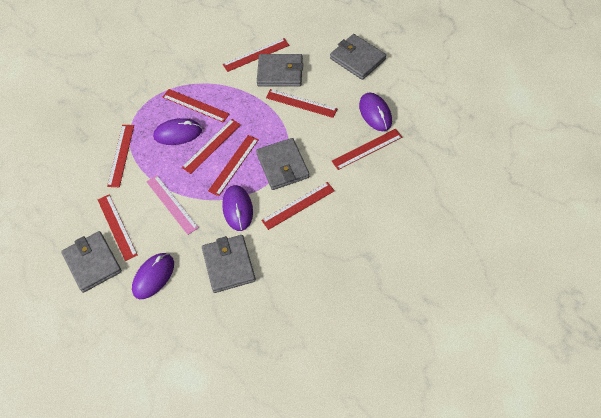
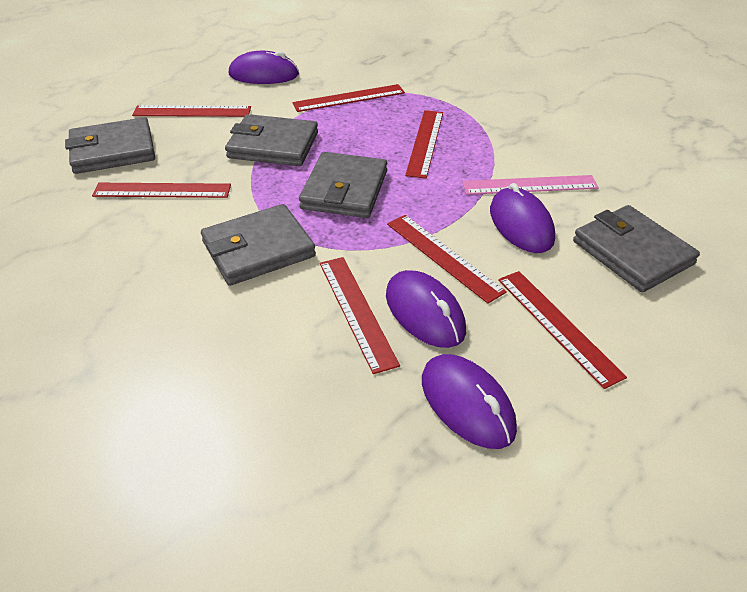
red ruler: [98,194,138,261] [107,125,134,187] [163,89,229,123] [182,119,241,174] [208,135,259,196] [223,38,289,72] [261,182,335,230] [266,89,337,118] [332,129,402,170] = 9 -> [92,183,231,198] [132,105,251,117] [292,84,405,112] [320,257,400,374] [387,215,507,304] [405,110,443,179] [498,271,627,389] = 7

